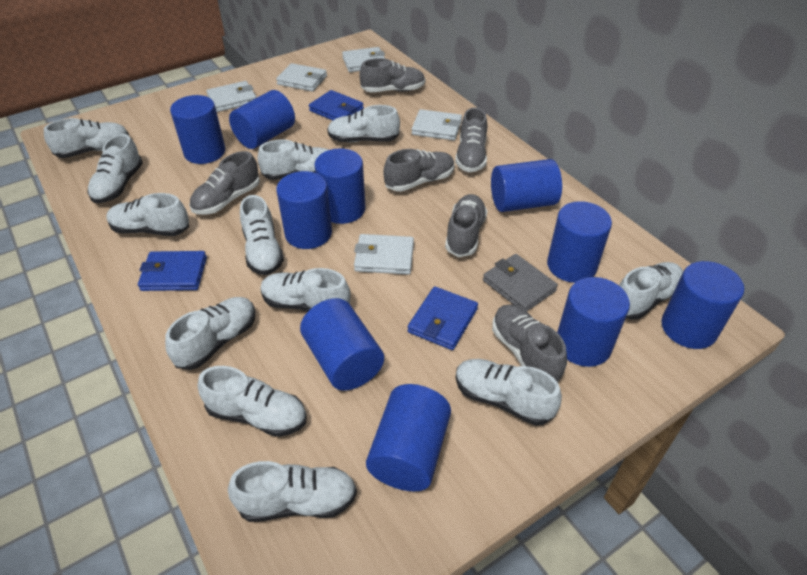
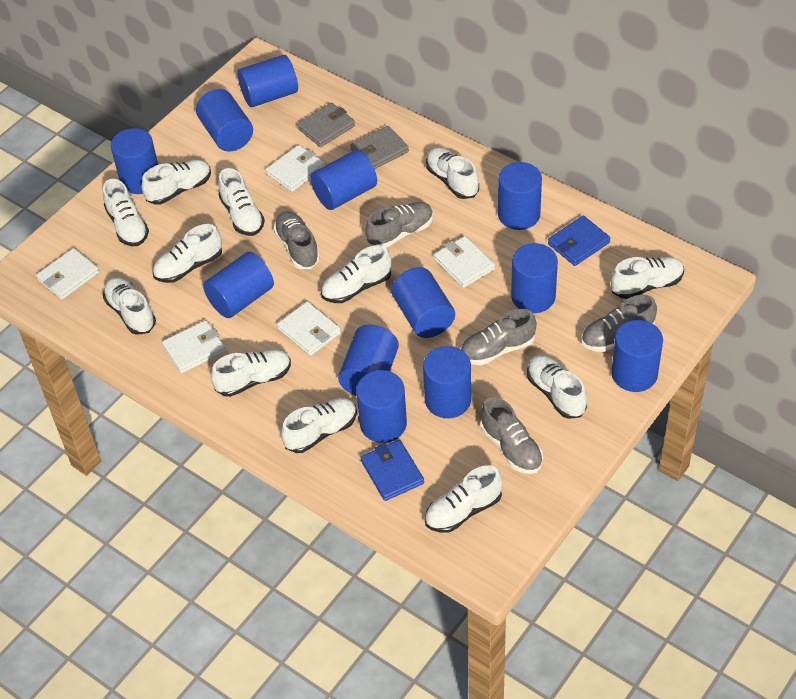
blue cylinder: [170,95,225,164] [229,90,295,149] [276,171,332,249] [300,298,384,390] [314,148,365,224] [366,384,451,491] [491,159,562,212] [547,201,612,283] [557,277,630,367] [662,261,744,349] = 10 -> [111,128,158,194] [196,89,253,152] [203,252,274,318] [237,55,298,107] [310,150,377,210] [338,325,399,396] [356,370,407,443] [391,267,455,338] [423,346,471,418] [498,162,542,230] [511,243,558,313] [611,320,663,392] = 12
blue wallet: [138,251,207,291] [309,90,364,120] [408,287,478,350] = 3 -> [361,440,424,501] [548,216,610,266] = 2
grey shoe: [189,151,260,214] [359,58,425,92] [383,149,455,191] [445,194,487,257] [455,107,487,172] [492,305,567,382] = 6 -> [273,211,320,269] [365,202,433,247] [461,309,537,365] [481,397,543,474] [581,295,657,352] = 5
grey wallet: [483,254,558,311] = 1 -> [297,102,355,147] [350,126,409,169] = 2

